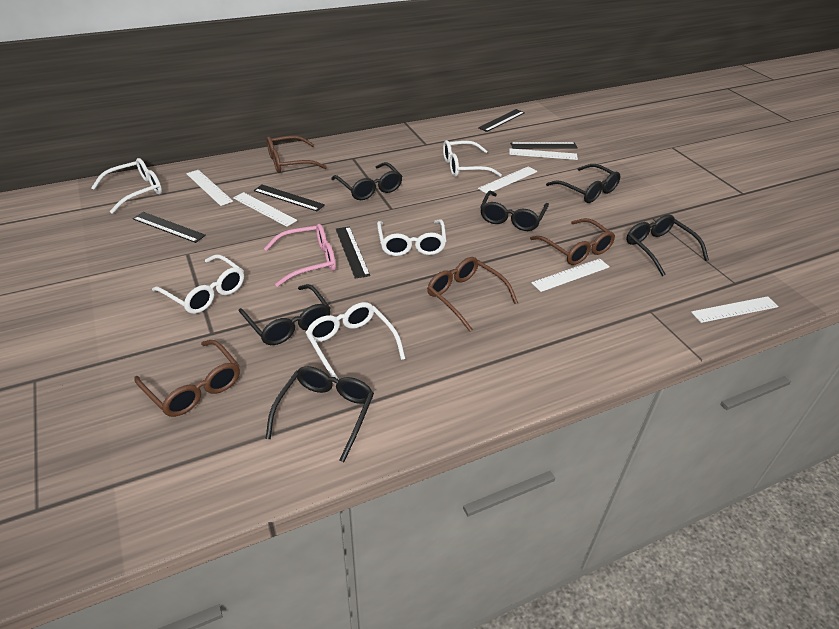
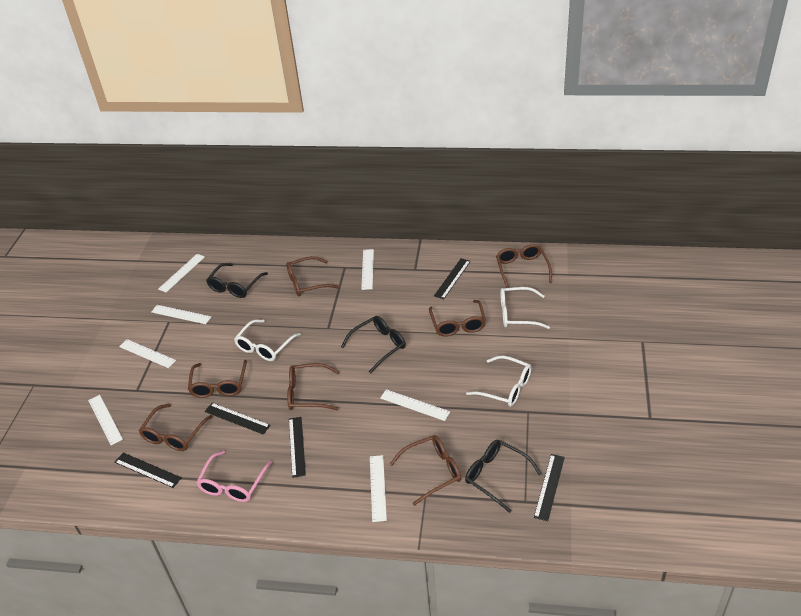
black glasses: [239,284,331,345] [266,366,374,462] [331,162,402,200] [480,191,549,231] [546,164,620,203] [626,214,709,276] = 6 -> [206,263,268,298] [341,316,406,373] [465,440,542,513] = 3
brown glasses: [134,340,240,417] [267,136,327,173] [427,257,518,332] [530,218,615,265] = 4 -> [139,404,213,451] [188,360,247,398] [286,256,339,296] [287,363,339,410] [390,435,461,506] [429,300,486,337] [496,244,552,288] = 7
white glasses: [91,158,162,214] [152,254,244,314] [306,302,405,379] [377,220,446,256] [443,140,502,177] = 5 -> [234,319,301,361] [466,356,532,407] [500,287,550,329] = 3
white ruler: [186,170,233,206] [233,192,297,227] [478,166,537,194] [509,148,578,160] [531,259,610,292] [691,296,779,323] = 6 -> [88,395,123,445] [119,339,176,368] [151,305,211,324] [158,254,205,292] [361,249,374,290] [370,455,387,522] [380,389,450,421] = 7

